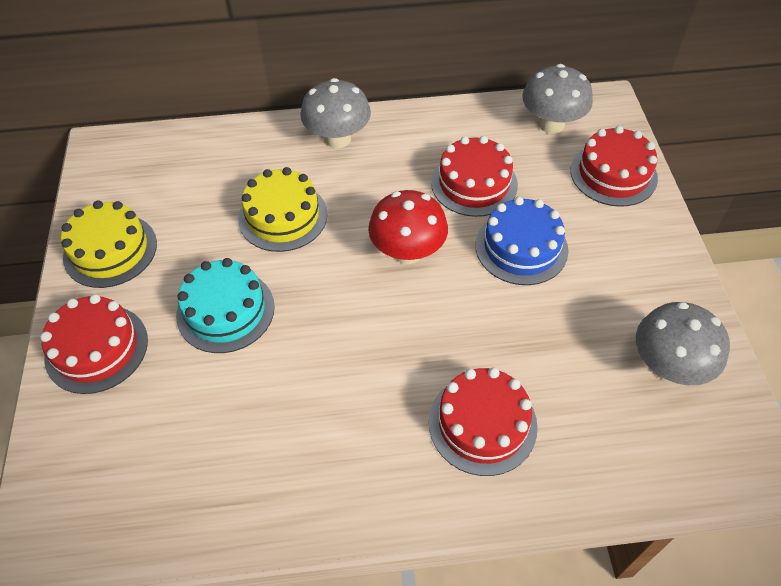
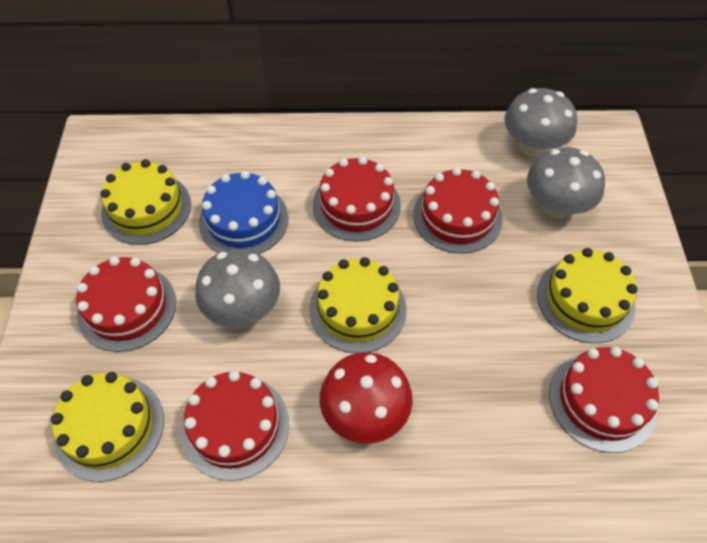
red cake: [40,294,148,394] [429,367,538,476] [431,136,518,217] [571,126,658,207] = 4 -> [76,256,176,352] [181,371,289,481] [313,157,401,241] [413,167,503,254] [549,347,659,453] = 5
turquoise cake: [176,258,275,353] = 1 -> none = 0
yellow cake: [61,200,157,288] [238,167,328,252] = 2 -> [51,372,164,482] [101,159,191,245] [309,257,407,353] [537,248,638,343] = 4

